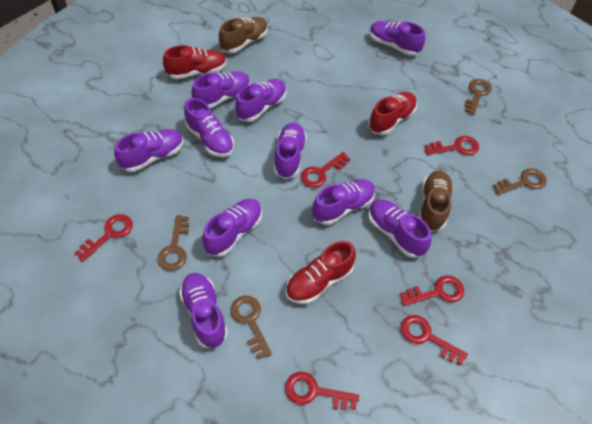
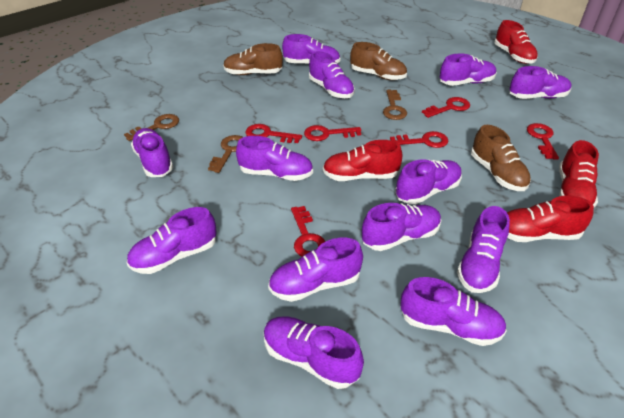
brown key: [157,215,189,271] [230,296,272,360] [464,79,492,115] [493,168,547,195] = 4 -> [124,114,179,141] [208,135,243,173] [383,90,407,120] = 3
brown shoe: [219,17,268,53] [419,170,453,232] = 2 -> [223,43,283,75] [350,42,407,80] [471,125,531,191] = 3
purple shoe: [114,129,184,172] [179,273,228,348] [184,98,234,157] [192,71,251,109] [202,199,262,257] [235,79,286,122] [274,122,307,179] [312,179,375,225] [368,199,432,258] [369,21,425,56] = 10 -> [127,207,217,274] [131,128,173,177] [236,136,313,181] [264,316,364,389] [268,238,363,302] [282,34,340,63] [309,51,355,98] [362,203,441,251] [395,160,462,204] [400,277,507,346] [440,53,497,86] [457,206,510,293] [510,66,571,99] = 13
red shoe: [163,45,227,79] [285,241,356,304] [368,92,417,135] = 3 -> [323,140,402,181] [494,20,538,64] [507,195,594,242] [559,140,599,207] = 4

